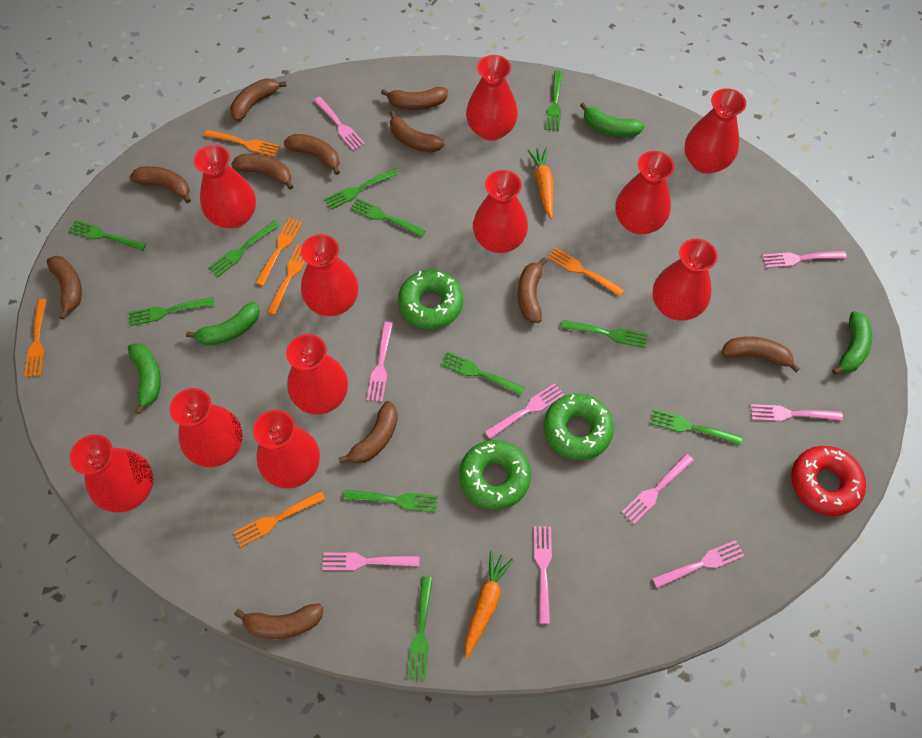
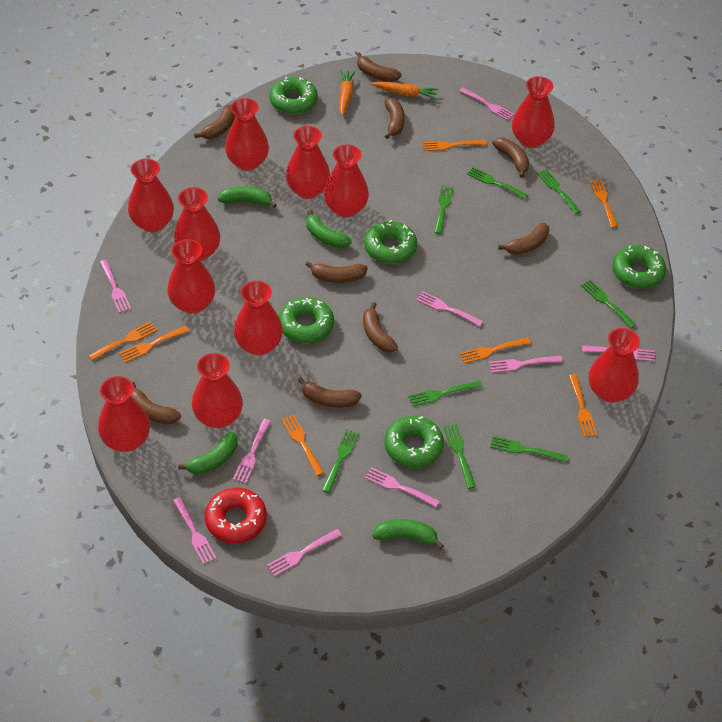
brown banana: [46,256,82,320] [129,166,191,203] [230,78,287,121] [231,154,294,190] [234,603,323,639] [284,134,340,175] [338,401,398,464] [381,87,448,110] [390,111,444,153] [518,258,547,323] [721,336,800,372] = 11 -> [131,382,181,424] [194,105,235,139] [298,377,361,408] [306,261,368,283] [357,52,401,82] [363,302,398,352] [384,98,405,139] [492,137,529,178] [498,222,549,255] = 9
green donut: [398,270,463,329] [459,440,531,510] [544,394,614,460] = 3 -> [270,77,318,114] [279,297,334,343] [364,220,417,264] [385,416,444,468] [612,245,666,289] = 5
green fork: [68,220,146,251] [128,297,214,326] [208,220,280,277] [324,168,399,210] [343,490,438,512] [350,198,426,237] [407,576,432,680] [440,351,525,396] [545,71,563,131] [561,320,647,348] [650,409,742,445] = 11 -> [322,429,359,493] [408,381,482,407] [434,185,454,234] [444,424,476,489] [467,167,528,199] [490,436,568,462] [537,169,581,214] [581,280,636,328] = 8
orange fork: [24,299,47,377] [204,130,280,157] [234,491,325,547] [256,218,302,286] [267,244,305,315] [548,247,624,297] = 6 -> [88,321,157,361] [119,326,189,363] [282,415,324,476] [422,140,487,151] [460,337,531,364] [569,374,597,437] [590,179,618,228] = 7

